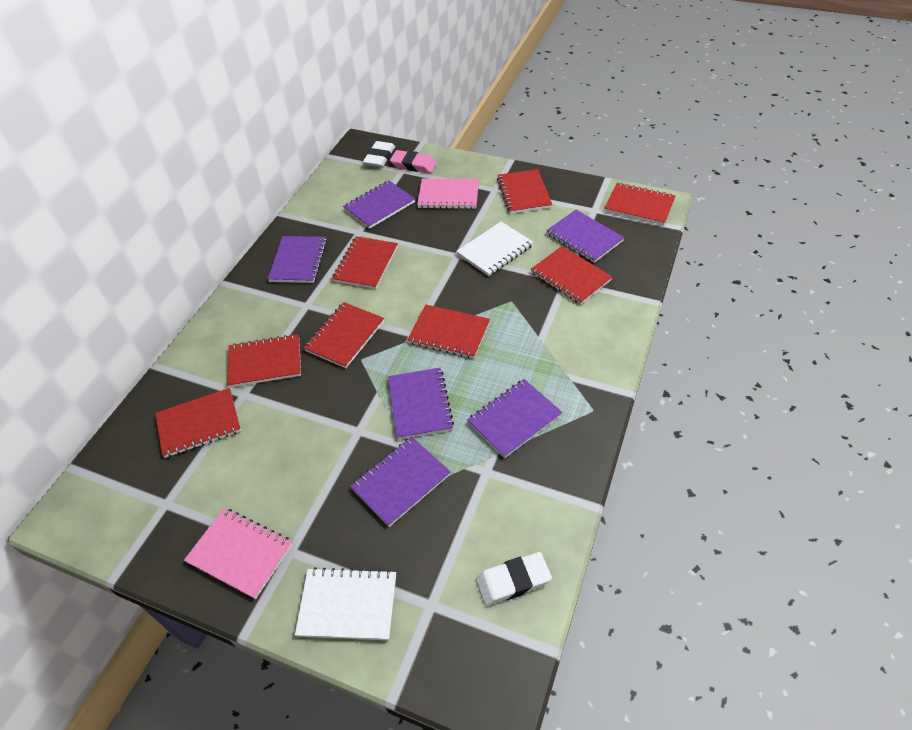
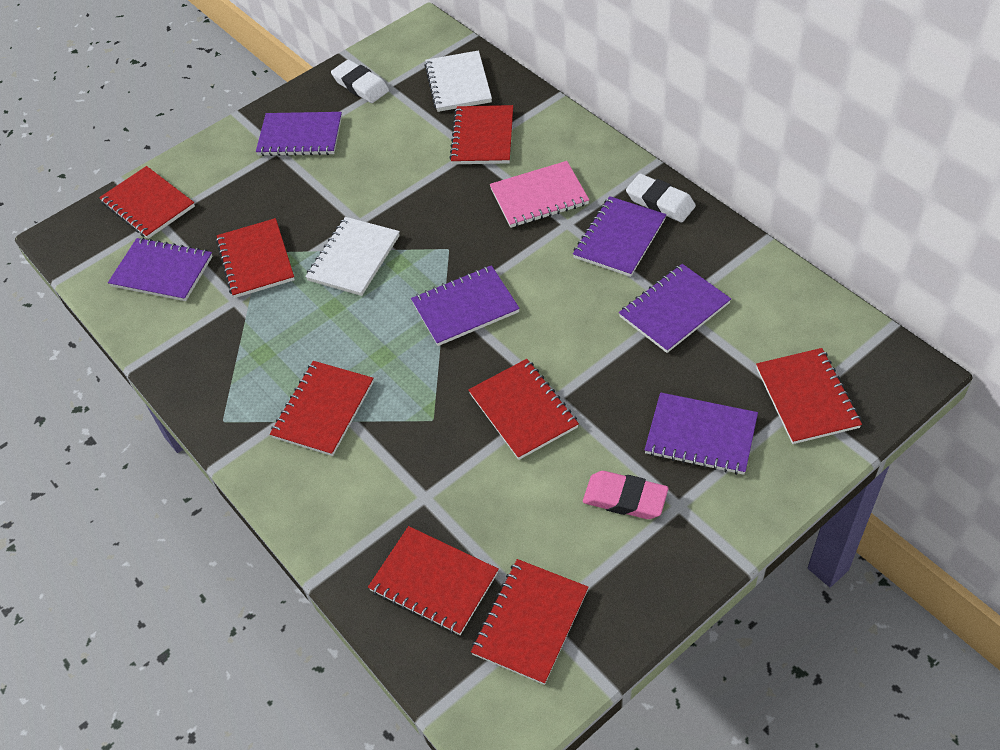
pink notebook: [184,508,293,599] [417,178,479,209] = 2 -> [490,161,589,228] = 1

